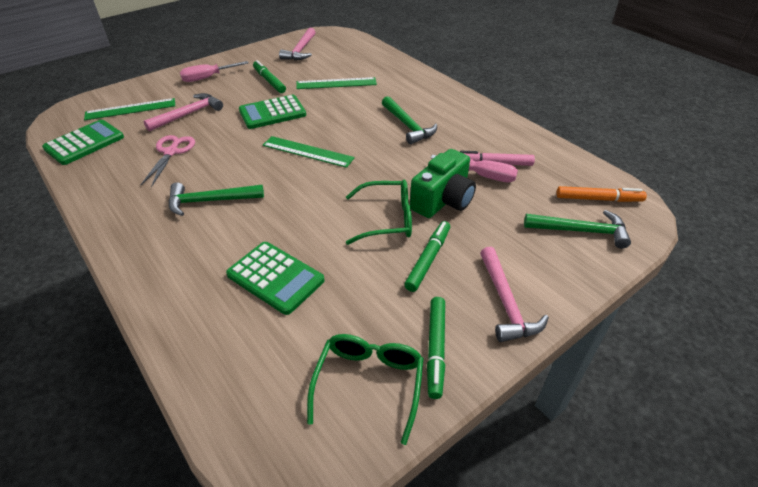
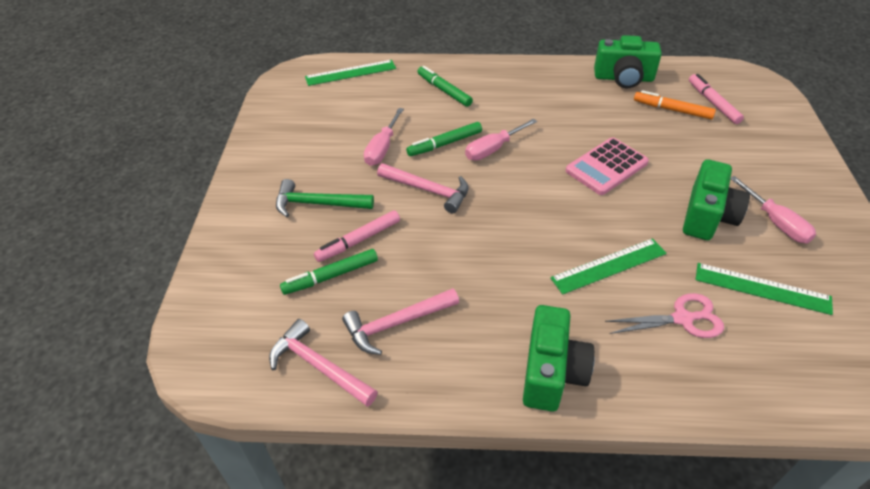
green calculator: [42,120,124,165] [226,242,325,315] [239,95,306,129] = 3 -> none = 0
green camera: [410,149,476,218] = 1 -> [523,305,594,412] [594,35,662,88] [683,159,750,240] = 3
green glasses: [307,334,424,445] [346,180,412,245] = 2 -> none = 0
green hammer: [168,182,264,216] [382,96,437,144] [524,210,631,249] = 3 -> [276,179,374,217] = 1
pink calculator: none = 0 -> [566,137,649,195] = 1
pink marker: [460,151,535,166] = 1 -> [314,210,400,262] [689,74,744,124] = 2
pink screwdriver: [180,61,248,82] [431,155,518,182] = 2 -> [364,108,404,166] [465,119,537,161] [730,176,816,243] = 3

